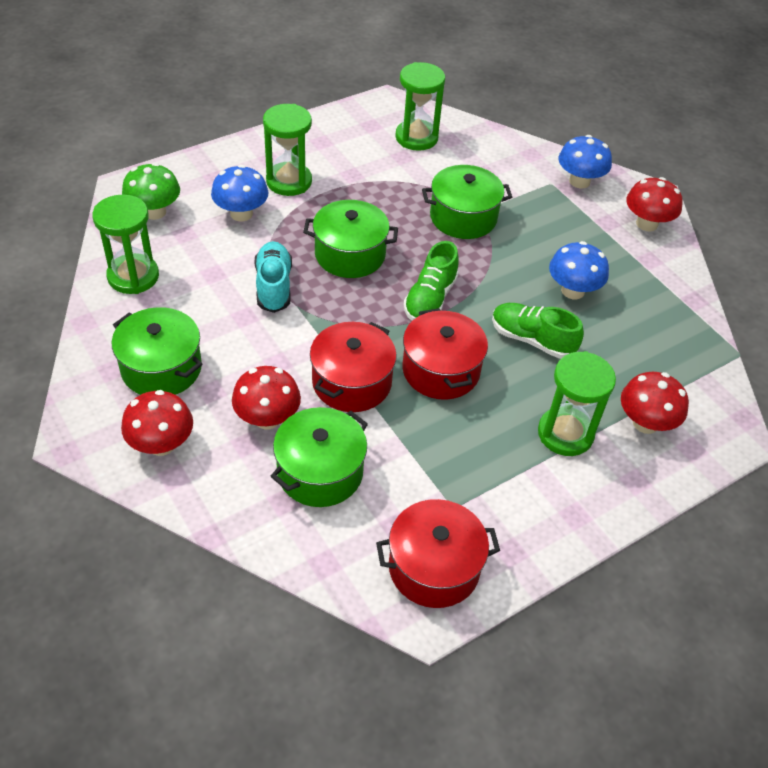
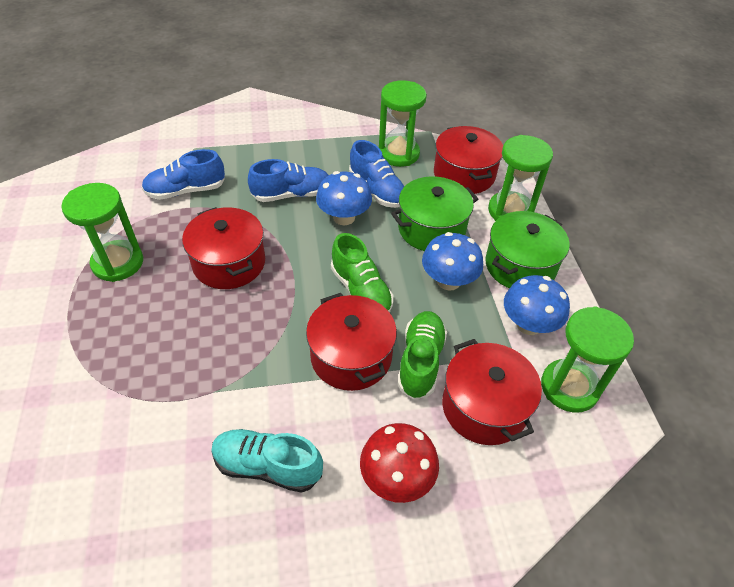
blue shoe: none = 0 -> [142,149,225,200] [248,159,328,202] [349,140,404,208] = 3
green mushroom: [122,163,180,220] = 1 -> none = 0
green pot: [112,307,202,395] [270,407,368,507] [303,200,398,278] [422,165,512,239] = 4 -> [391,176,478,251] [485,211,570,288] = 2
red mushroom: [121,390,193,456] [232,366,301,430] [621,372,689,434] [626,177,683,231] = 4 -> [360,423,439,503] = 1
red pot: [310,322,397,412] [376,499,500,608] [403,308,488,400] = 3 -> [182,207,265,289] [306,293,397,391] [434,126,503,194] [442,339,542,445] = 4

